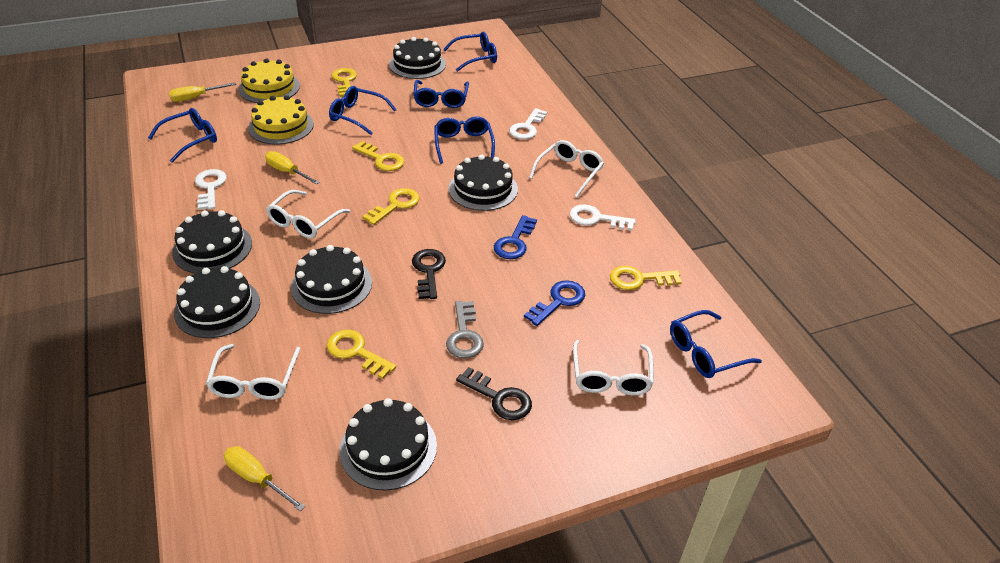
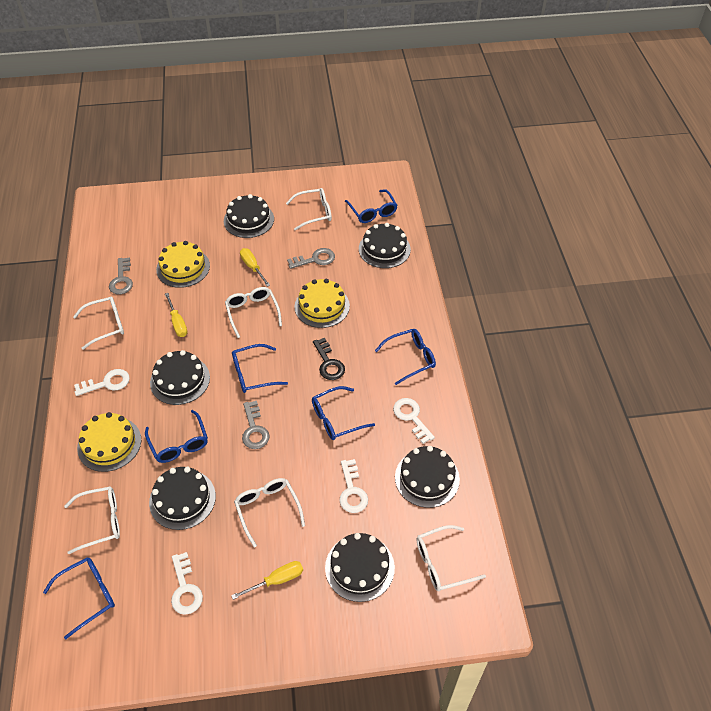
black key: [412,249,446,299] [456,367,532,420] = 2 -> [313,338,345,380] = 1
blue key: [494,215,537,259] [524,280,585,326] = 2 -> none = 0
grey key: [446,301,484,359] = 1 -> [109,258,133,294] [242,401,270,449] [287,248,335,269] = 3
white glasses: [206,344,300,400] [266,190,351,238] [529,140,604,198] [573,340,654,395] = 4 -> [64,486,120,554] [73,297,124,350] [225,287,282,338] [234,478,305,547] [286,188,332,231] [416,525,486,592] = 6
white key: [195,169,227,210] [509,108,547,139] [570,204,636,231] = 3 -> [74,369,130,396] [171,552,203,615] [339,459,368,513] [393,398,435,444] = 4
yellow cake: [238,58,300,103] [248,95,314,145] = 2 -> [77,412,141,472] [156,241,210,288] [294,279,350,328] = 3
yellow key: [326,329,396,379] [331,68,357,97] [352,141,405,171] [362,188,420,225] [610,266,682,290] = 5 -> none = 0

